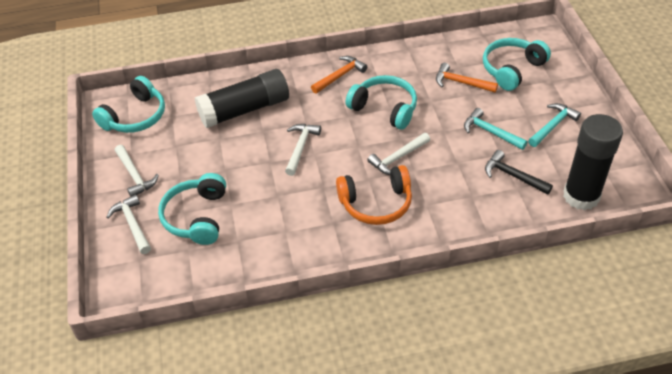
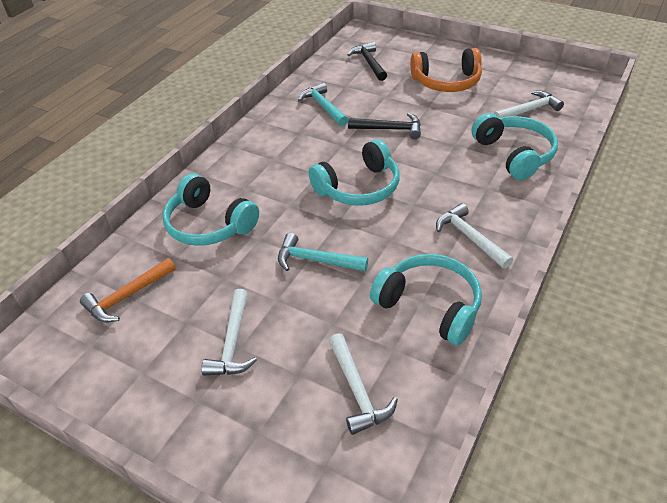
black glue stick: [195,69,289,128] [563,114,623,210] = 2 -> none = 0
black hammer: [485,150,553,195] = 1 -> [347,42,387,81] [348,113,421,139] = 2
orange hammer: [311,56,367,94] [436,63,498,93] = 2 -> [80,258,176,322] = 1

